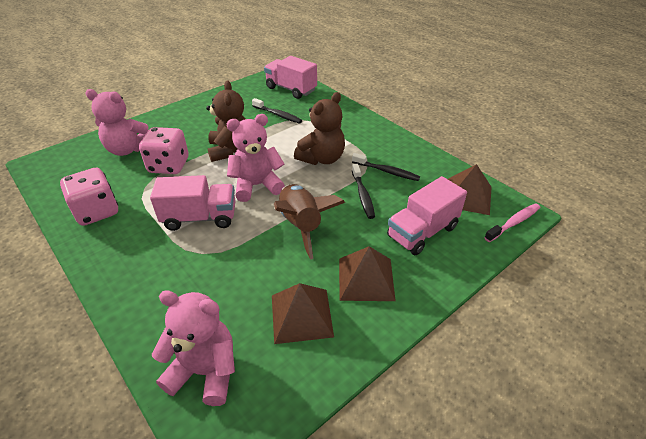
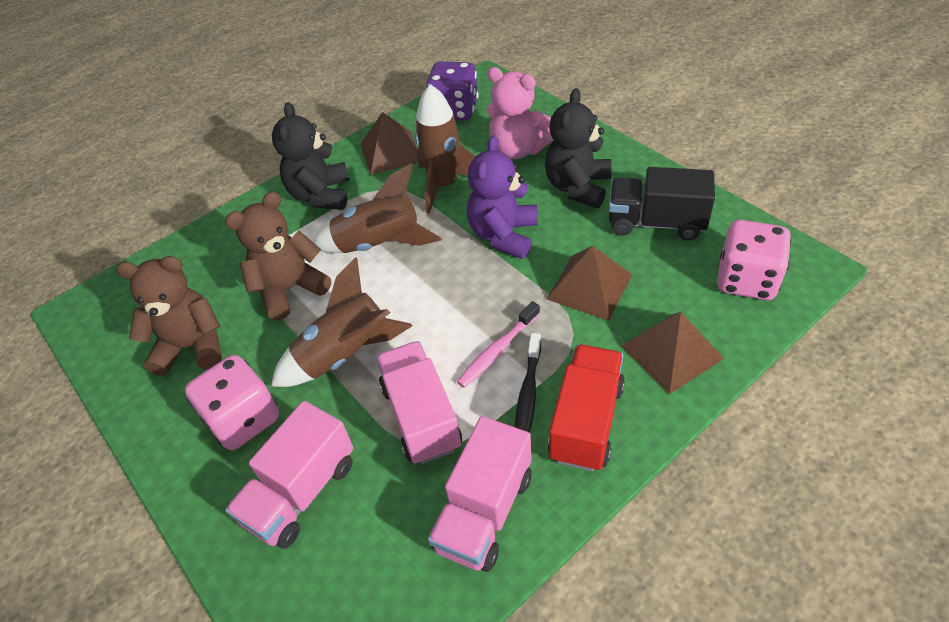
black teddy bear: none = 0 -> [272,102,350,210] [545,88,612,208] = 2
black toothbrush: [252,98,303,124] [352,153,420,181] [352,164,375,219] = 3 -> [515,333,541,433] = 1
black truck: none = 0 -> [609,167,715,241] = 1
brown rocket: [274,184,345,260] = 1 -> [271,257,412,387] [313,163,441,253] [414,84,476,214] = 3
pink teddy bear: [85,89,148,156] [152,290,235,406] [227,114,285,202] = 3 -> [487,67,553,159] = 1
purple dice: none = 0 -> [426,61,479,121] = 1
purple teddy bear: none = 0 -> [467,135,538,259] = 1
red truck: none = 0 -> [547,344,625,472] = 1

